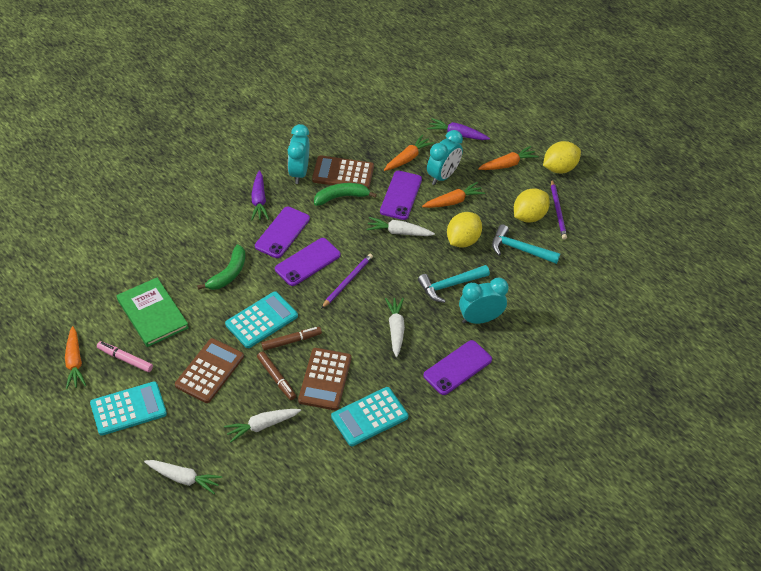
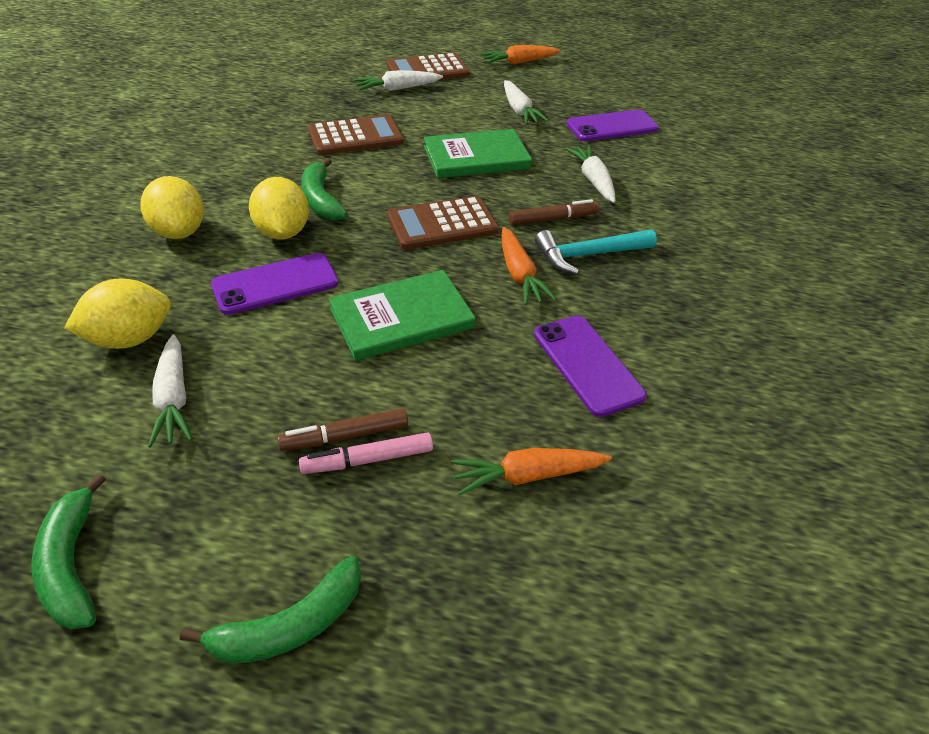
green banana: [197,244,245,290] [314,183,377,206] = 2 -> [31,473,106,629] [180,556,361,664] [302,158,347,221] = 3
green book: [117,277,189,347] = 1 -> [329,270,476,361] [424,129,532,178] = 2
orange carrot: [65,326,86,389] [384,134,434,171] [422,182,485,208] [478,146,539,170] = 4 -> [451,448,612,496] [480,45,560,65] [501,227,556,305] = 3
purple carrot: [251,170,269,220] [427,118,490,140] = 2 -> none = 0
purple pencil: [321,254,373,309] [551,179,567,240] = 2 -> none = 0
purple phone: [255,207,310,258] [275,238,341,286] [380,171,422,220] [423,340,492,395] = 4 -> [211,253,339,315] [534,316,647,417] [567,109,659,141] = 3
turquoise calculator: [90,382,167,436] [225,291,298,348] [331,387,409,447] = 3 -> none = 0
turquoise clock: [288,124,309,184] [427,130,463,185] [459,278,509,324] = 3 -> none = 0
turquoise hammer: [418,265,490,303] [492,224,560,264] = 2 -> [535,229,657,275] = 1

